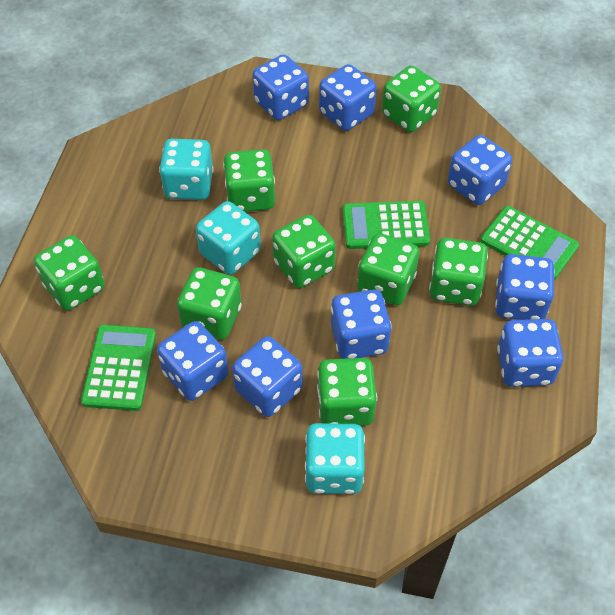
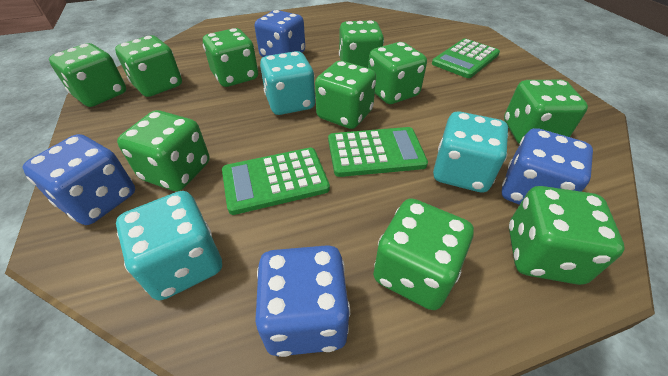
blue dice: [157,321,229,401] [232,336,303,417] [252,54,309,120] [319,64,377,131] [331,289,392,359] [448,135,512,205] [495,254,555,320] [497,319,563,387] = 8 -> [22,134,135,225] [255,10,305,57] [255,245,350,357] [502,128,593,205] = 4
green dice: [34,235,105,310] [177,267,242,340] [223,149,275,212] [272,215,336,288] [317,358,377,426] [357,233,419,305] [382,66,441,132] [429,238,488,306] = 8 -> [49,43,126,107] [115,35,182,97] [117,110,210,191] [203,28,258,87] [315,61,376,129] [339,20,384,68] [368,42,427,104] [373,198,474,310] [504,80,588,144] [509,186,624,285] = 10

